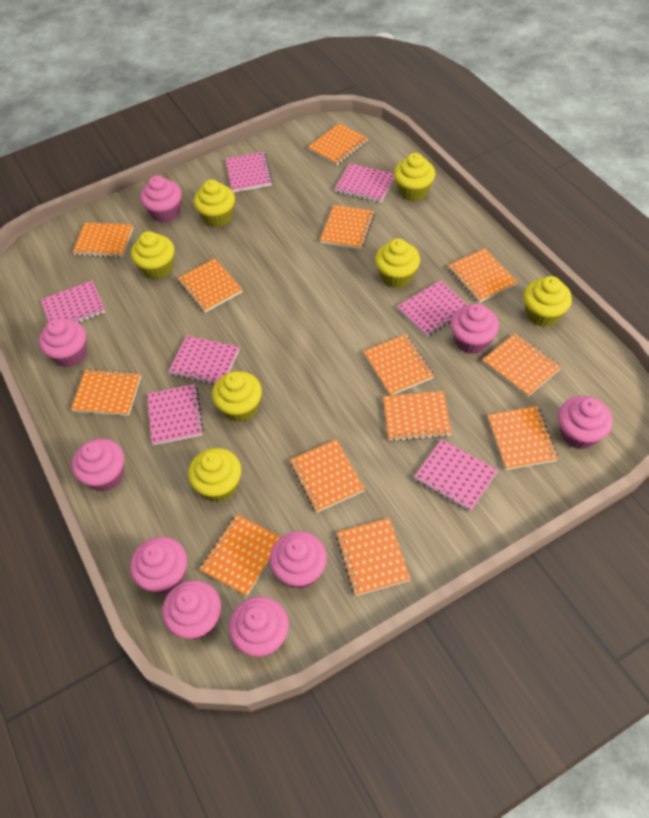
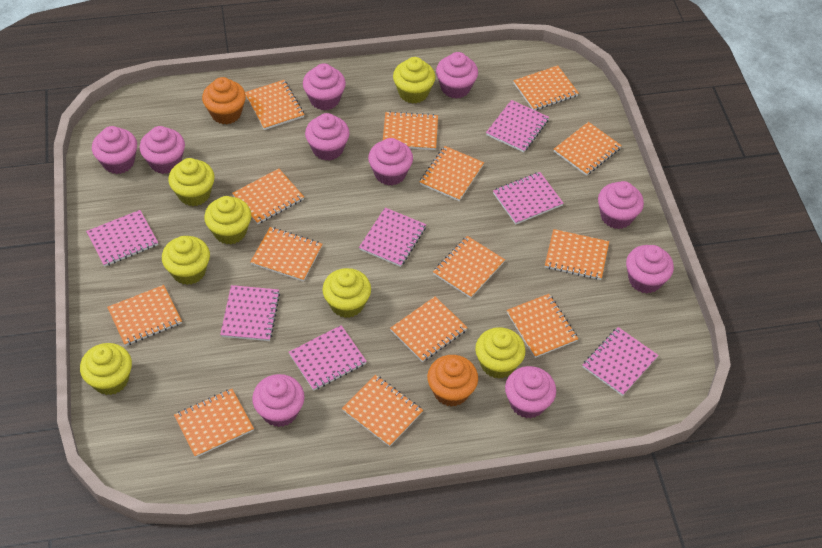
orange cupcake: none = 0 -> [202,77,246,124] [427,355,478,407] = 2
orange notebook: [71,369,141,416] [72,223,133,258] [177,258,243,313] [199,514,281,596] [290,439,365,513] [308,123,368,165] [320,205,375,249] [336,518,411,596] [363,334,434,396] [383,391,452,441] [448,248,517,303] [482,333,561,397] [488,406,558,470] = 13 -> [107,285,182,346] [174,389,254,458] [232,168,304,224] [245,80,304,130] [250,227,322,282] [342,375,423,447] [383,111,438,150] [390,297,468,362] [420,146,484,201] [433,236,505,298] [507,294,578,358] [513,65,579,110] [545,229,609,280] [554,122,622,176] = 14
pink cupcake: [39,318,87,367] [72,439,124,492] [130,537,187,594] [140,175,181,223] [162,580,221,639] [229,596,289,657] [270,531,327,589] [450,303,499,354] [558,396,613,449] = 9 -> [92,126,137,174] [140,126,185,174] [252,374,305,427] [303,63,346,110] [305,113,349,161] [368,138,413,186] [436,52,478,99] [505,366,556,418] [598,181,644,229] [626,245,674,293] = 10

